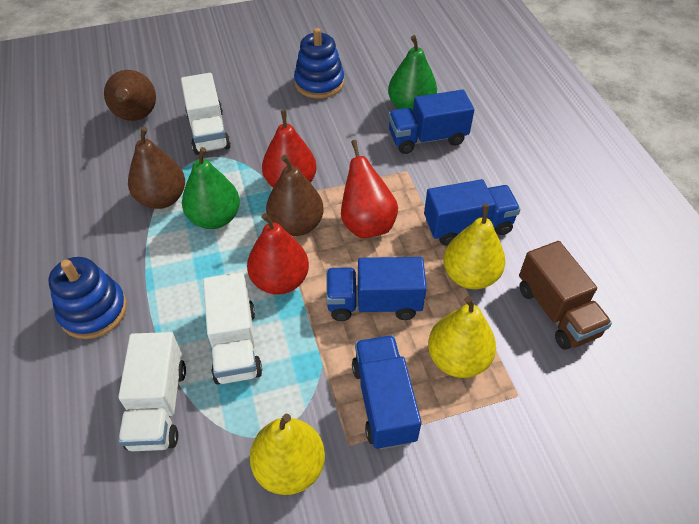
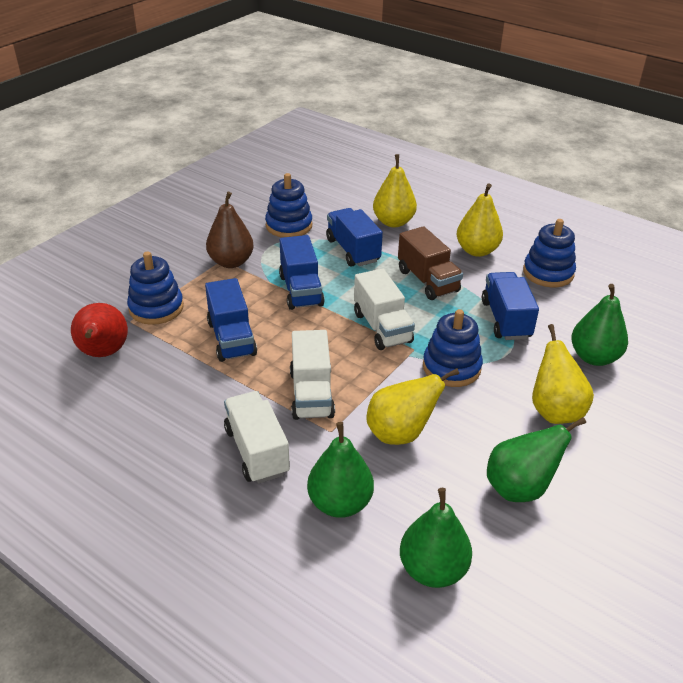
blue stacking toy: [48,257,127,339] [294,28,344,99] = 2 -> [127,251,184,325] [265,173,312,238] [423,309,483,387] [523,219,576,287] = 4
brown pear: [104,70,156,121] [128,127,185,209] [266,155,324,236] = 3 -> [206,192,254,268] = 1
green pear: [182,147,240,229] [388,35,437,111] = 2 -> [307,422,374,518] [400,488,472,588] [487,417,586,502] [571,284,628,366] = 4
red pear: [247,213,309,295] [262,110,317,188] [341,140,398,238] = 3 -> [71,303,128,357] = 1
yellow pear: [250,414,325,495] [428,296,496,378] [443,204,505,289] = 3 -> [367,368,459,445] [373,154,417,227] [457,183,503,257] [532,324,594,424] = 4

